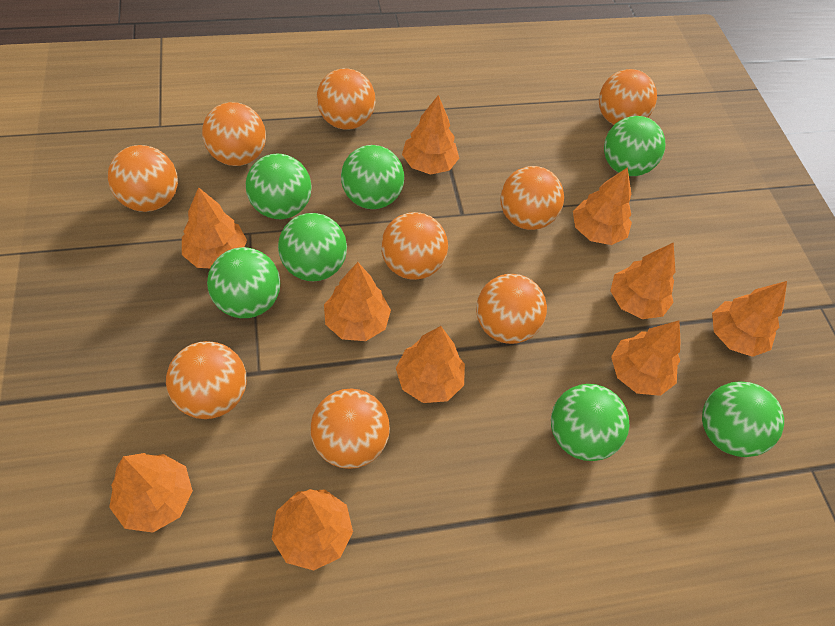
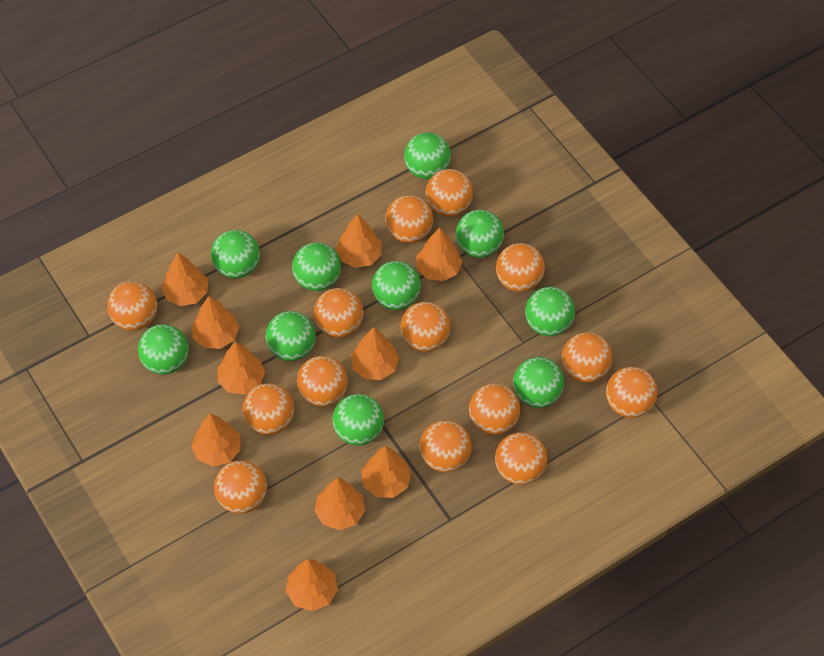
green ball: [207,247,280,318] [246,154,312,219] [278,213,347,281] [341,145,404,209] [551,384,630,461] [604,116,665,176] [702,381,784,457] = 7 -> [138,324,189,374] [211,230,260,278] [266,311,316,361] [292,242,341,291] [332,394,384,446] [372,261,421,310] [404,132,451,179] [456,210,504,258] [513,357,564,408] [525,287,575,336] = 10
orange ball: [108,145,178,212] [166,341,246,419] [202,102,266,166] [310,389,390,469] [317,68,376,130] [381,212,448,280] [476,274,547,344] [500,166,564,230] [599,69,657,125] = 9 -> [107,281,157,331] [214,460,267,514] [243,383,294,435] [297,356,348,407] [314,288,363,338] [385,195,433,243] [401,302,450,352] [419,420,472,472] [426,169,473,216] [469,383,520,435] [495,432,547,485] [496,243,545,292] [562,332,612,383] [606,367,658,418] = 14

